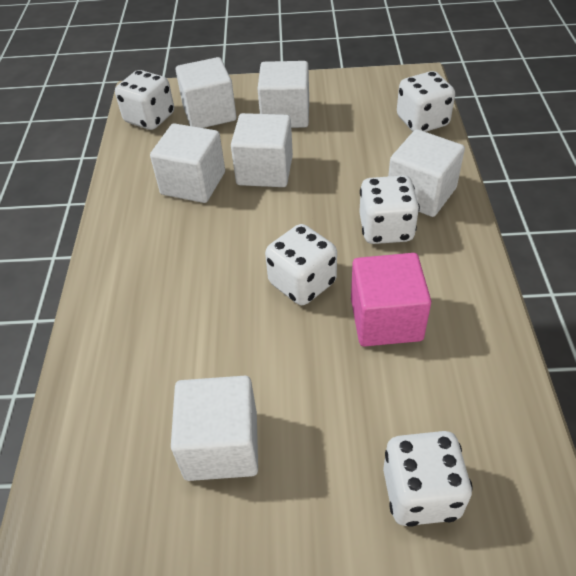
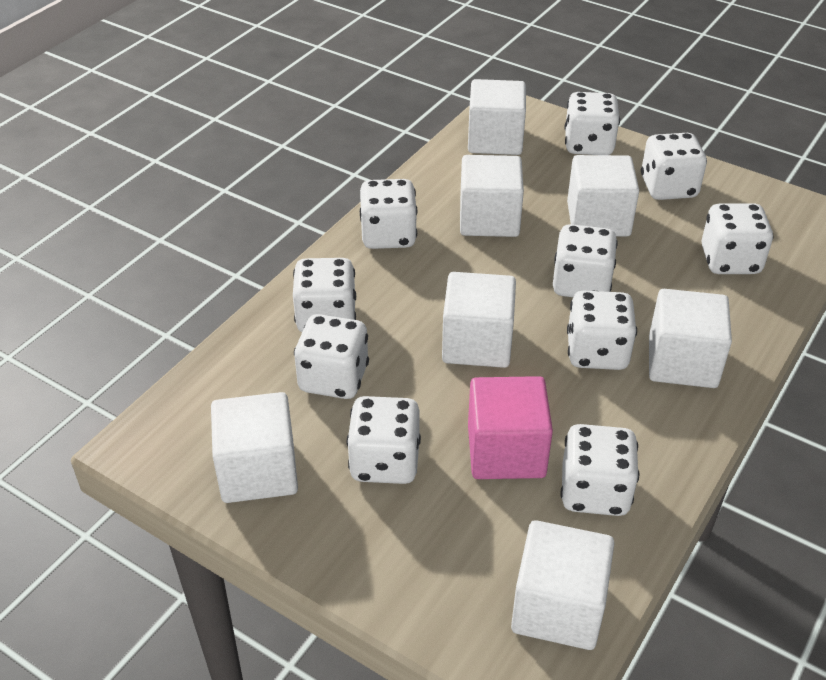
white cube: [150,123,225,203] [171,376,258,481] [176,57,236,128] [231,113,293,187] [258,61,309,128] [388,129,465,217] = 6 -> [211,392,298,503] [442,272,516,368] [460,155,524,237] [468,79,526,155] [511,520,614,650] [567,155,639,236] [649,289,732,388] = 7
white dice: [115,70,174,130] [265,224,337,305] [359,176,420,244] [383,431,473,527] [397,71,455,132] = 5 -> [293,258,356,332] [294,314,369,399] [347,396,421,484] [360,179,418,249] [553,224,618,297] [560,424,639,516] [564,92,620,155] [567,291,637,370] [641,133,707,200] [702,203,774,274] = 10

